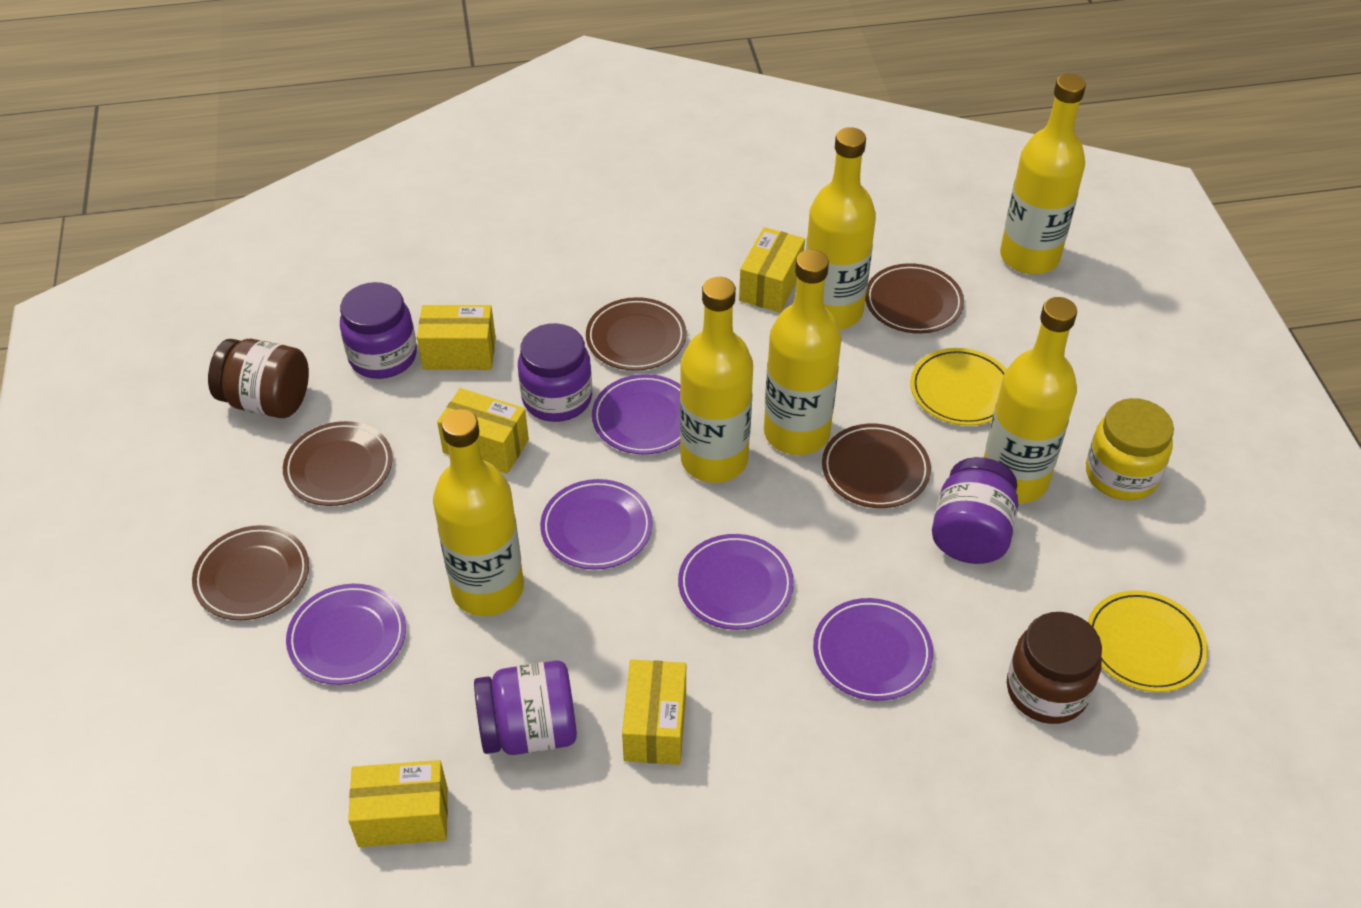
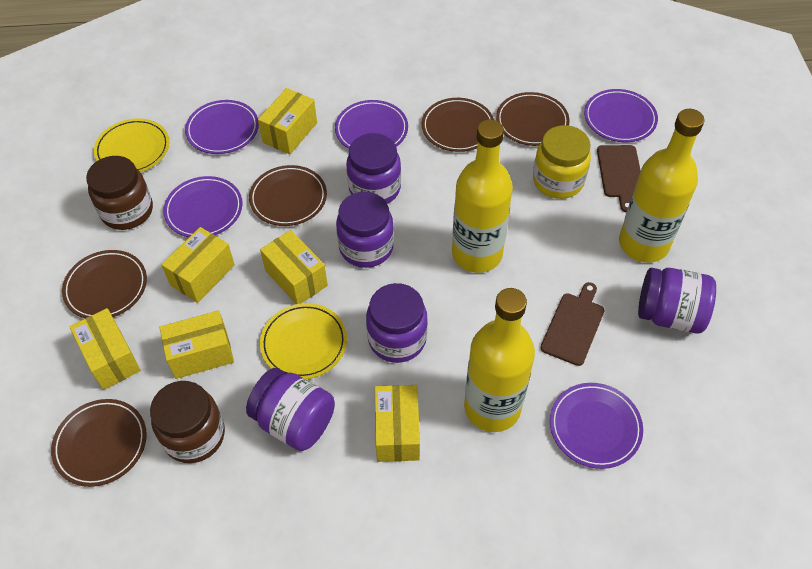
brown cutting board: none = 0 -> [540,282,604,366] [597,145,641,212] = 2
purple jar: [340,282,417,379] [474,661,577,755] [518,323,592,422] [932,457,1018,564] = 4 -> [246,368,335,451] [336,192,394,268] [346,133,401,204] [366,283,428,363] [638,268,716,334] = 5
yellow bottle: [433,409,524,616] [680,277,753,483] [764,250,841,455] [806,127,876,329] [984,297,1077,503] [1000,74,1086,274] = 6 -> [452,119,513,273] [464,288,535,432] [619,109,704,263] = 3
yellow box: [348,760,448,847] [417,305,496,370] [437,388,529,474] [622,659,686,765] [739,227,805,313] = 5 -> [69,308,141,390] [160,310,234,379] [161,227,235,303] [258,88,317,155] [260,230,328,304] [375,385,420,462] = 6

